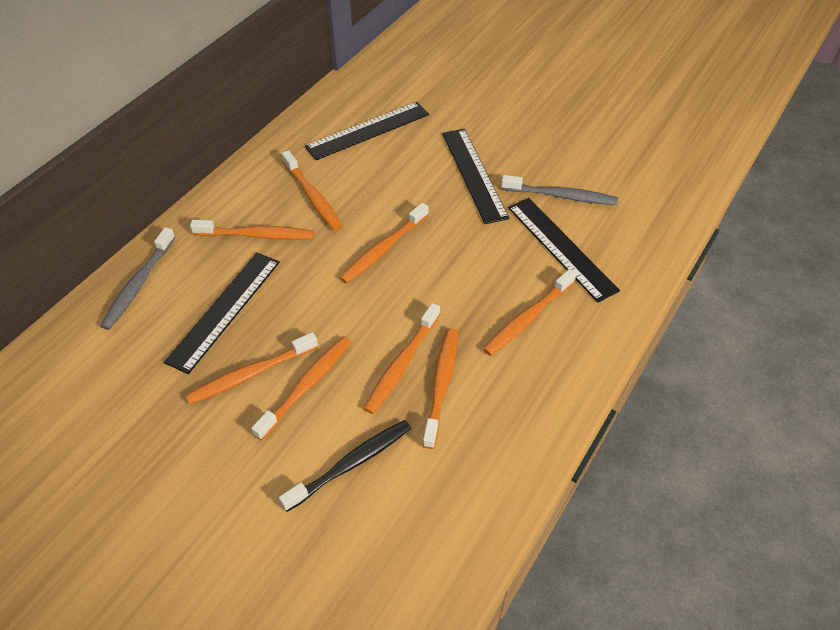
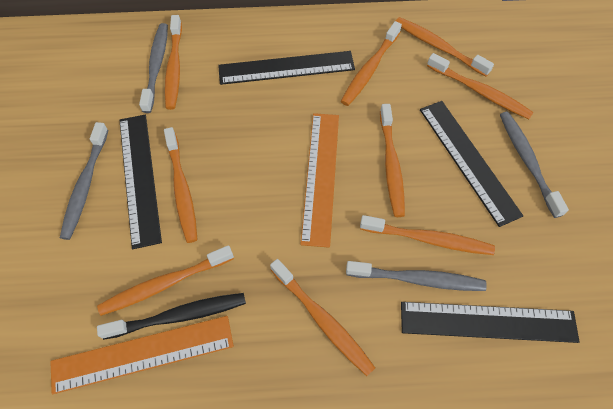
grey toothbrush: [100,227,176,330] [501,175,618,205] = 2 -> [60,122,108,240] [139,23,168,113] [346,261,487,291] [500,112,569,218] = 4
orange ruler: none = 0 -> [50,316,234,394] [300,113,339,248] = 2
orange toothbrush: [186,332,318,404] [190,220,314,240] [251,336,351,441] [282,150,342,231] [340,203,429,284] [364,303,440,414] [422,328,458,449] [483,269,576,356] = 8 -> [97,245,234,316] [164,127,198,243] [165,15,182,110] [270,259,375,376] [341,21,402,106] [360,215,495,255] [380,104,405,217] [396,17,494,76] [427,53,534,119] = 9

